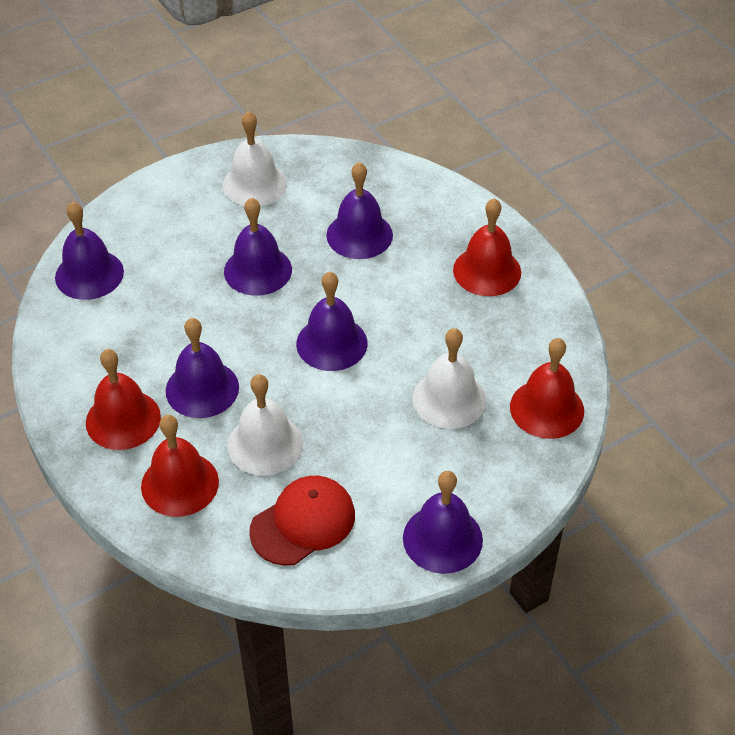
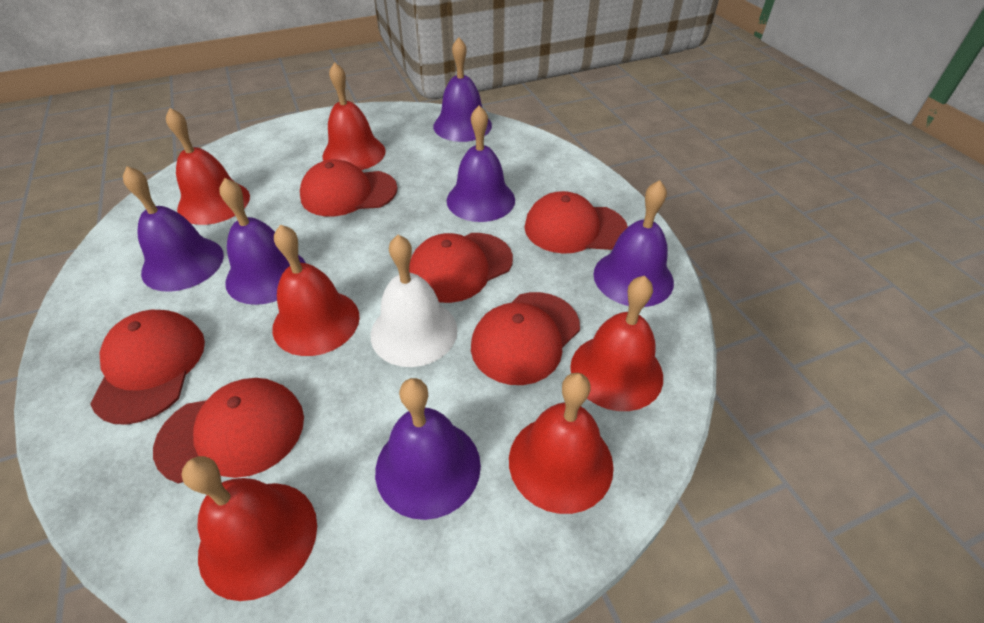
red bell: [86,349,161,450] [141,415,219,517] [453,198,521,296] [510,338,584,439] = 4 -> [166,108,250,225] [182,456,317,601] [272,224,360,356] [322,62,386,170] [509,373,614,514] [570,276,663,411] = 6
red cap: [249,476,355,566] = 1 -> [90,310,205,425] [153,378,304,484] [300,159,398,216] [409,233,513,303] [471,292,580,385] [525,191,628,254] = 6
white bell: [223,111,287,206] [227,374,303,476] [412,328,486,429] = 3 -> [371,235,458,367] = 1

